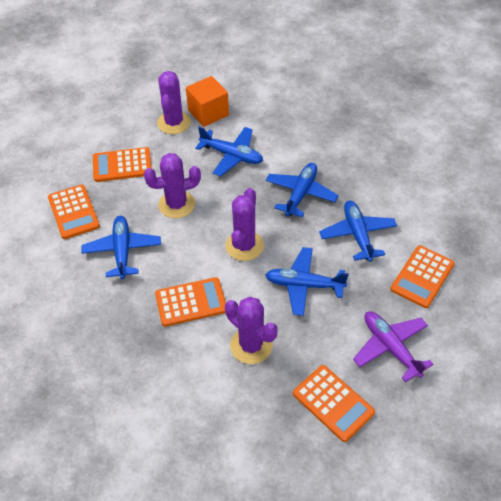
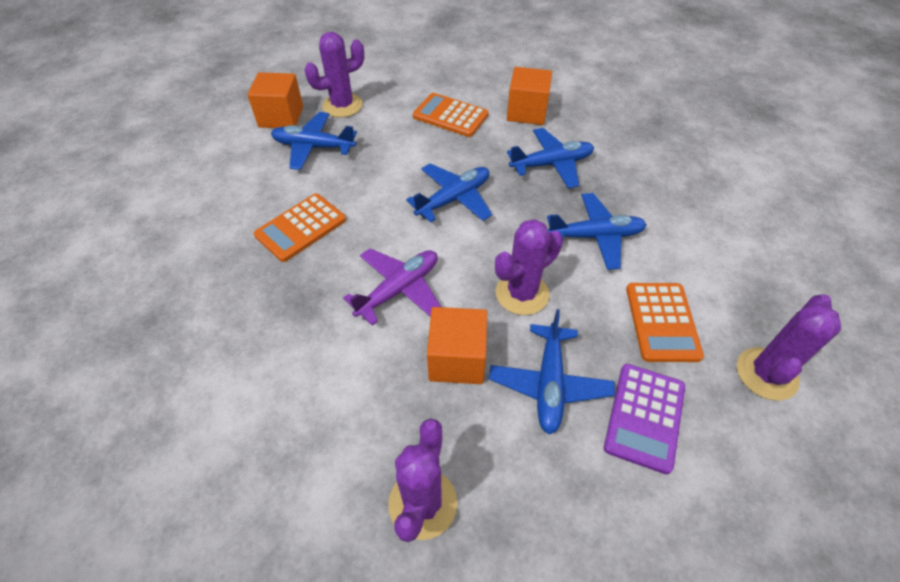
orange calculator: [48,185,100,239] [93,147,152,182] [155,277,226,327] [293,365,375,442] [391,245,455,308] = 5 -> [254,194,346,262] [413,93,489,137] [626,283,704,362] = 3
orange cube: [186,76,229,127] = 1 -> [247,72,303,128] [427,307,487,384] [507,67,552,125] = 3
purple calculator: none = 0 -> [604,364,685,474] = 1

